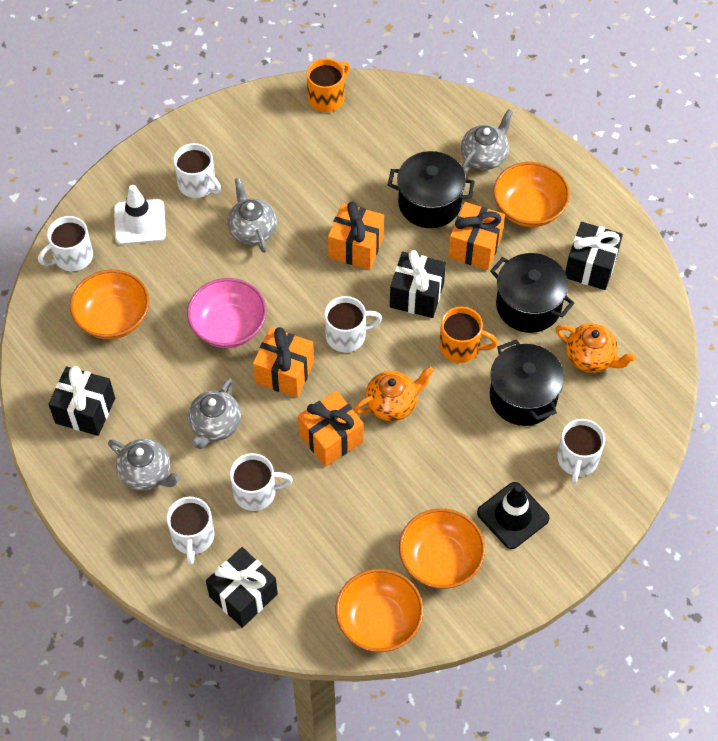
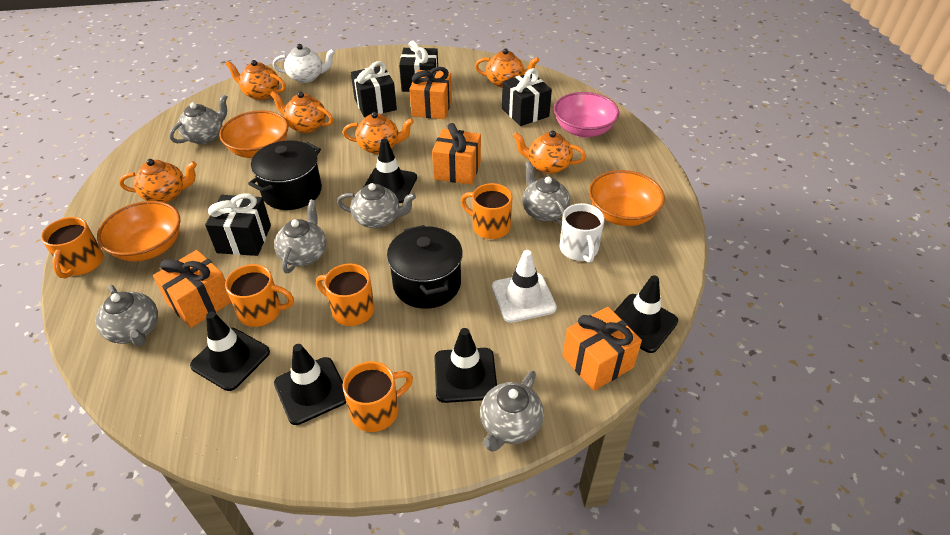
black pot: [388,151,475,228] [490,253,574,333] [490,339,564,426] = 3 -> [248,140,322,210] [387,225,463,309] = 2
black traffic cone: [477,482,549,549] = 1 -> [190,312,270,391] [274,344,346,425] [364,139,417,203] [434,328,497,403] [614,275,678,353] = 5
grey teapot: [108,439,181,491] [188,378,241,449] [228,178,277,253] [461,109,513,172] = 4 -> [96,285,158,346] [169,94,227,144] [274,200,326,273] [337,183,416,228] [480,371,544,452] [522,161,570,225] = 6
orange bowl: [70,270,149,339] [336,569,423,652] [399,508,485,589] [493,162,570,227] = 4 -> [97,201,180,261] [219,110,289,158] [589,170,665,226] = 3
orange mug: [306,58,350,112] [439,307,498,363] = 2 -> [41,217,104,278] [225,264,294,327] [316,263,375,326] [343,361,413,432] [461,183,513,239] = 5
orange teapot: [354,366,434,421] [556,324,636,373] = 2 -> [119,159,197,203] [225,60,286,100] [270,91,333,133] [342,112,414,154] [475,48,539,88] [513,131,586,174] = 6
white mug: [38,216,93,271] [167,497,214,565] [174,143,222,198] [230,453,293,511] [324,296,382,352] [557,419,605,484] = 6 -> [560,203,605,263] = 1
white teapot: none = 0 -> [273,44,335,83] = 1

